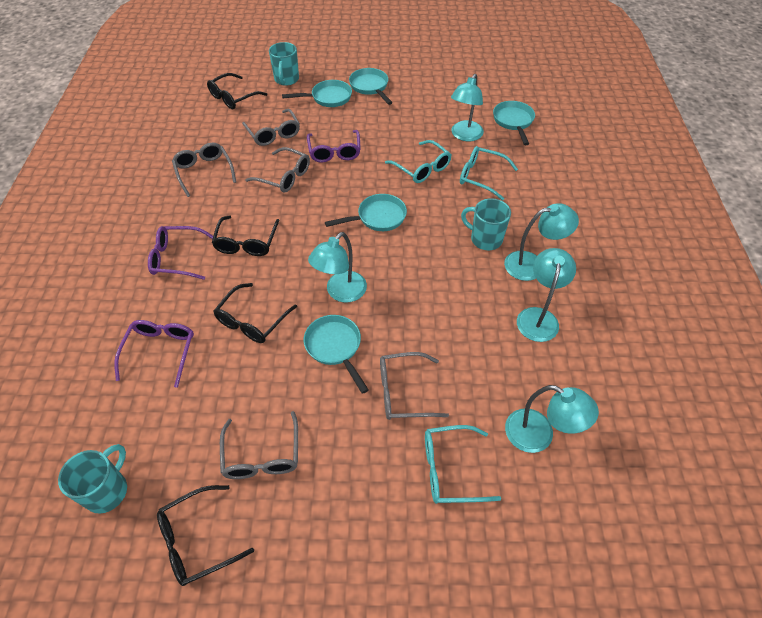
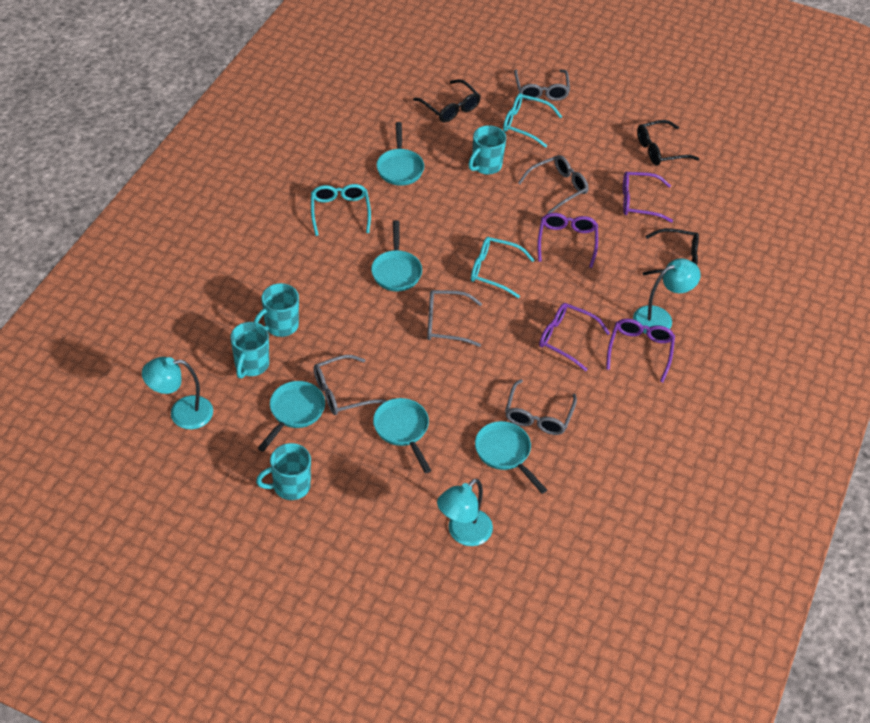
black glasses: [157,485,254,586] [207,73,267,109] [212,216,280,256] [213,283,297,343] = 4 -> [413,79,481,122] [637,120,699,166] [642,228,699,275] = 3
purple glasses: [114,320,194,388] [148,226,213,280] [307,130,361,162] = 3 -> [537,213,598,268] [539,303,610,371] [606,318,675,382] [623,171,673,223] = 4
turquoise lamp: [308,232,367,302] [451,74,484,141] [504,203,579,281] [505,385,599,453] [517,248,576,342] = 5 -> [142,357,213,429] [437,478,493,546] [633,258,701,334] = 3
turquoise mug: [58,444,127,514] [269,42,299,86] [461,198,511,250] = 3 -> [230,322,269,379] [254,283,299,337] [256,443,311,500] [468,125,506,174] = 4

